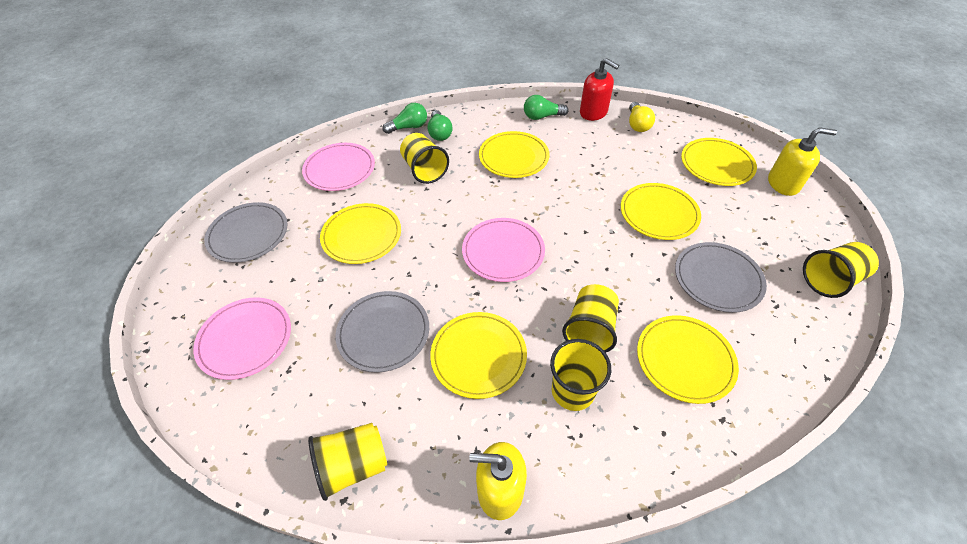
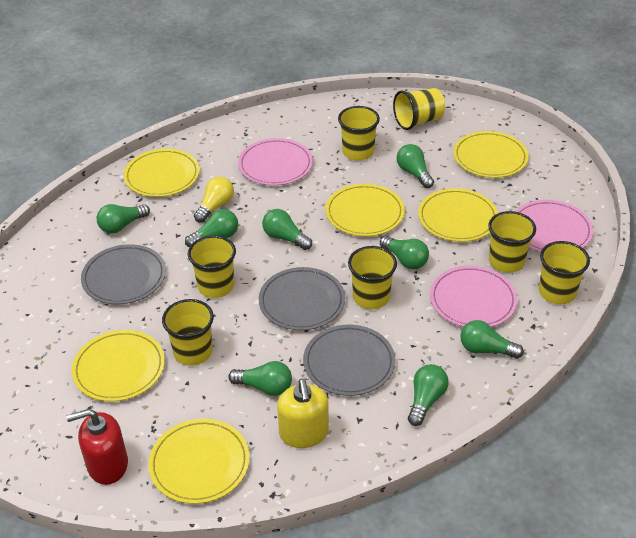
green light bulb: [382,103,427,134] [427,110,453,141] [524,95,569,120] = 3 -> [97,204,150,234] [185,209,238,247] [228,361,292,396] [262,209,312,250] [380,236,429,269] [397,144,434,188] [408,364,449,426] [460,320,524,359] = 8
yellow cup: [308,423,387,501] [400,133,449,184] [550,339,611,411] [562,284,619,353] [803,242,879,298] = 5 -> [162,299,214,366] [188,235,236,298] [338,106,380,160] [348,246,397,309] [393,88,445,130] [488,211,536,273] [539,241,590,304] = 7
yellow soap dispenser: [469,442,527,520] [768,127,837,196] = 2 -> [277,379,329,448] = 1

